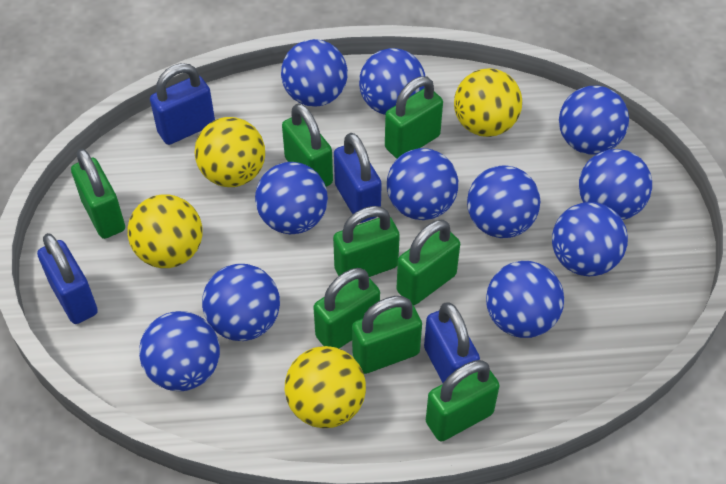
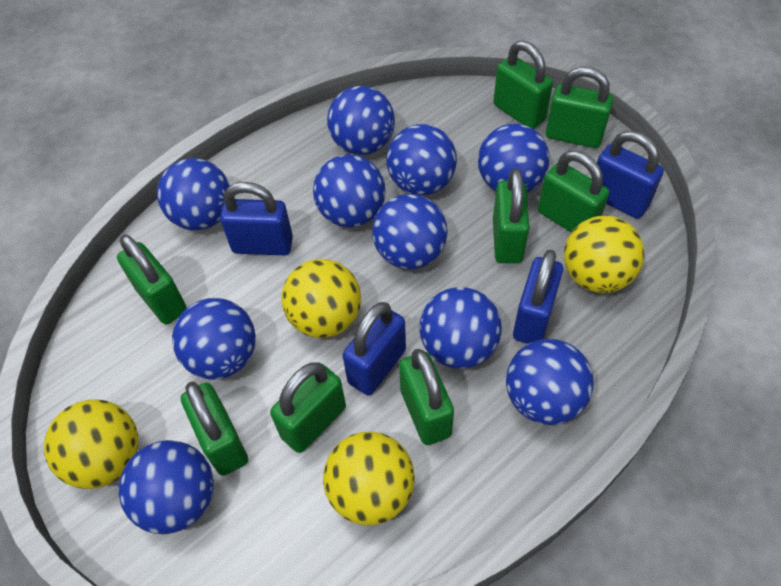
blue ball: [139,311,220,391] [202,264,280,341] [255,162,328,234] [281,39,348,107] [359,48,426,115] [387,148,458,220] [467,165,540,238] [486,261,564,338] [552,202,628,276] [559,86,629,155] [579,149,652,220] = 11 -> [118,440,214,534] [157,158,230,230] [172,298,256,379] [313,155,385,227] [327,86,395,155] [372,194,447,269] [386,124,457,196] [419,287,502,369] [478,124,550,192] [506,339,593,425] = 10

